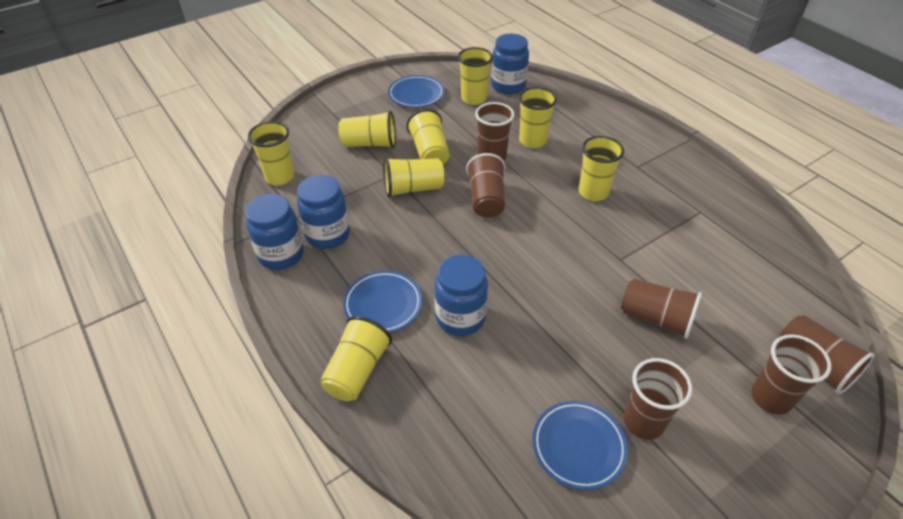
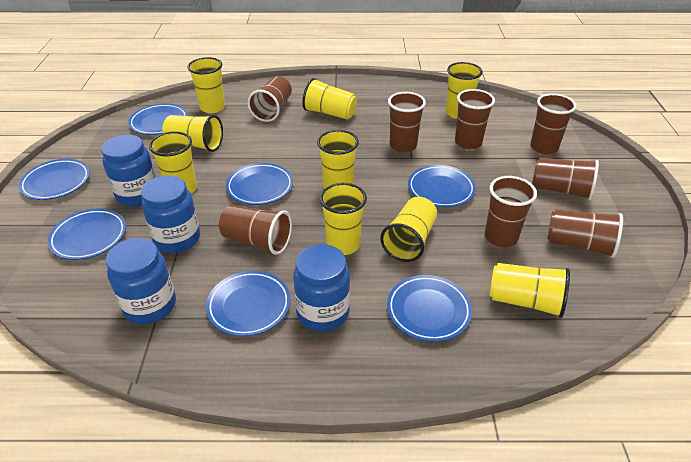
blue plate: [343,271,422,333] [388,75,444,108] [532,401,628,490] = 3 -> [19,159,90,200] [48,209,126,260] [128,103,188,135] [206,271,291,337] [226,163,293,205] [387,275,472,342] [408,165,476,207] = 7
brown cup: [466,153,505,218] [475,102,514,161] [621,278,702,339] [624,358,692,440] [751,334,832,415] [779,315,875,394] = 6 -> [219,205,292,255] [248,76,292,122] [388,92,426,152] [455,89,495,149] [485,176,537,247] [530,93,577,154] [532,158,599,200] [547,209,623,258] = 8
yellow cup: [248,121,294,186] [320,316,392,401] [338,111,396,148] [383,157,444,197] [407,109,449,164] [458,47,493,105] [519,87,557,148] [579,136,624,201] = 8 -> [149,131,197,194] [162,115,223,152] [188,57,225,113] [302,78,357,120] [317,130,359,189] [320,183,367,255] [380,197,437,262] [446,62,483,119] [490,263,570,318] = 9

